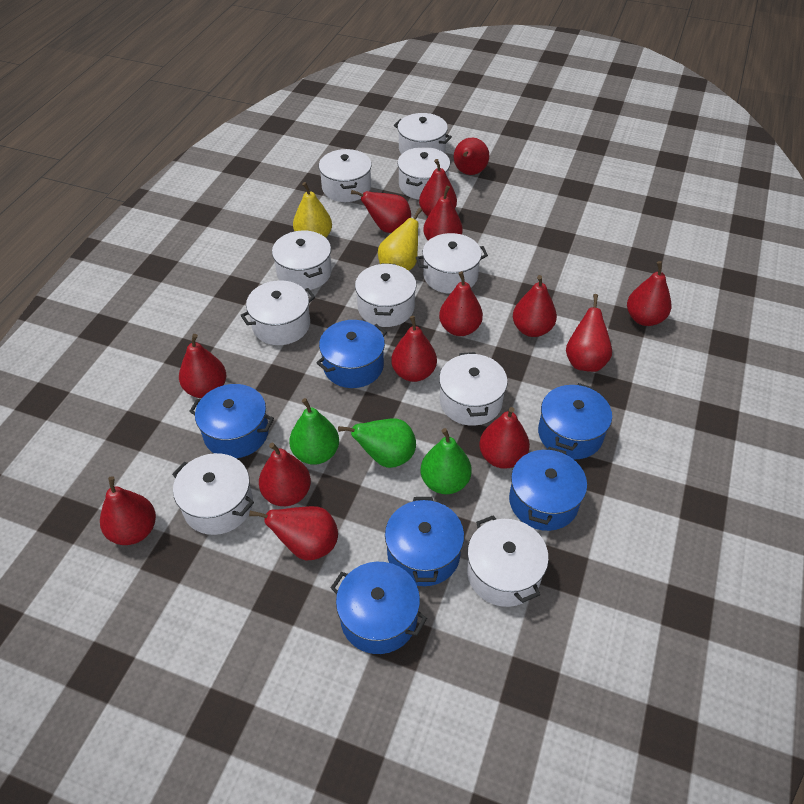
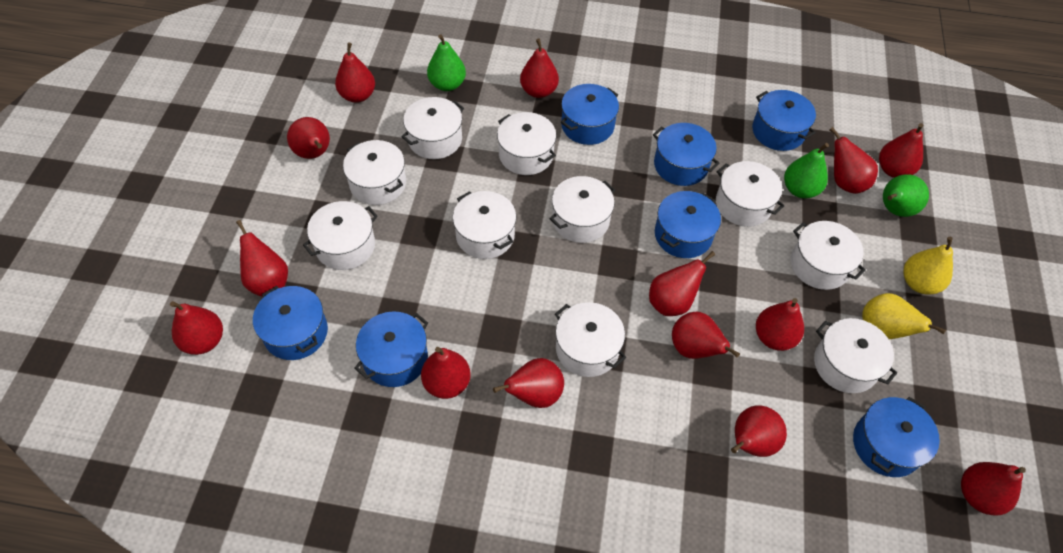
blue pot: [189,384,274,458] [316,320,387,388] [330,562,427,654] [385,497,464,586] [509,447,587,531] [538,383,612,459] = 6 -> [253,286,328,360] [355,311,428,387] [561,84,619,145] [653,123,719,186] [655,191,721,258] [752,90,816,151] [853,397,940,477] = 7

